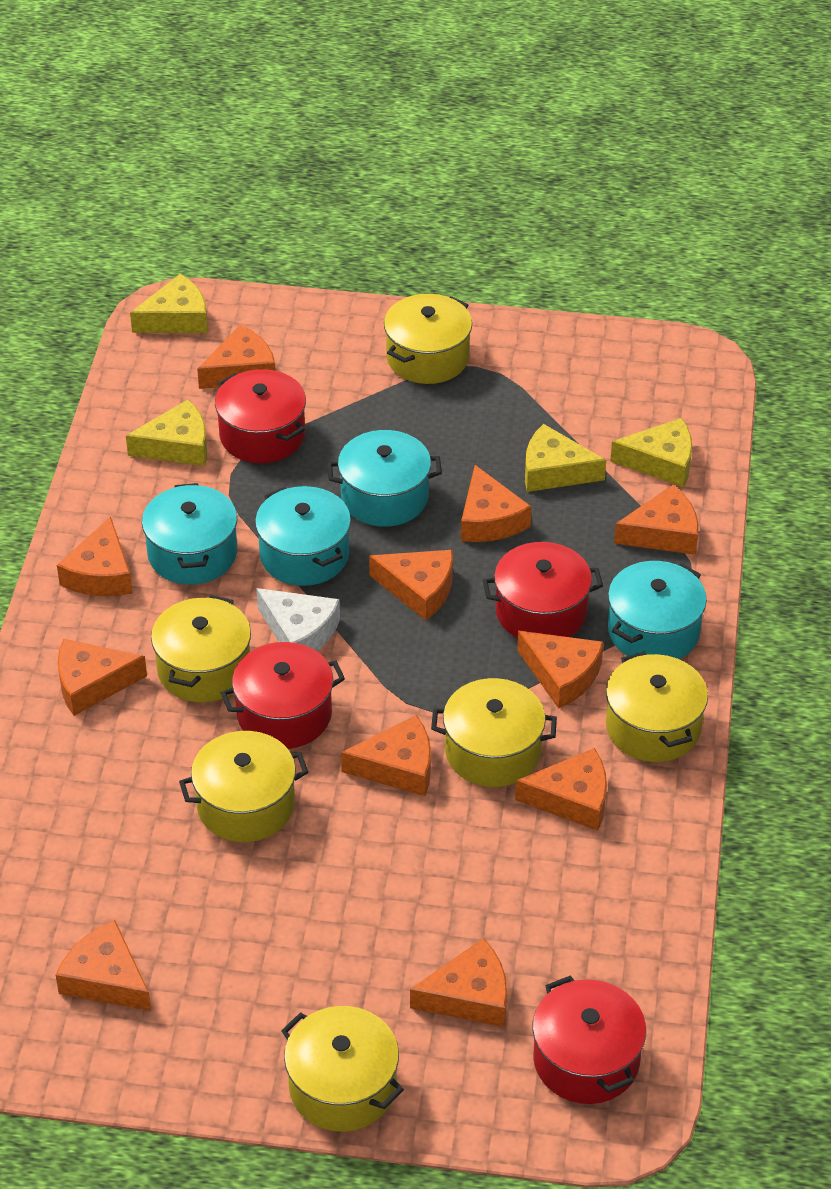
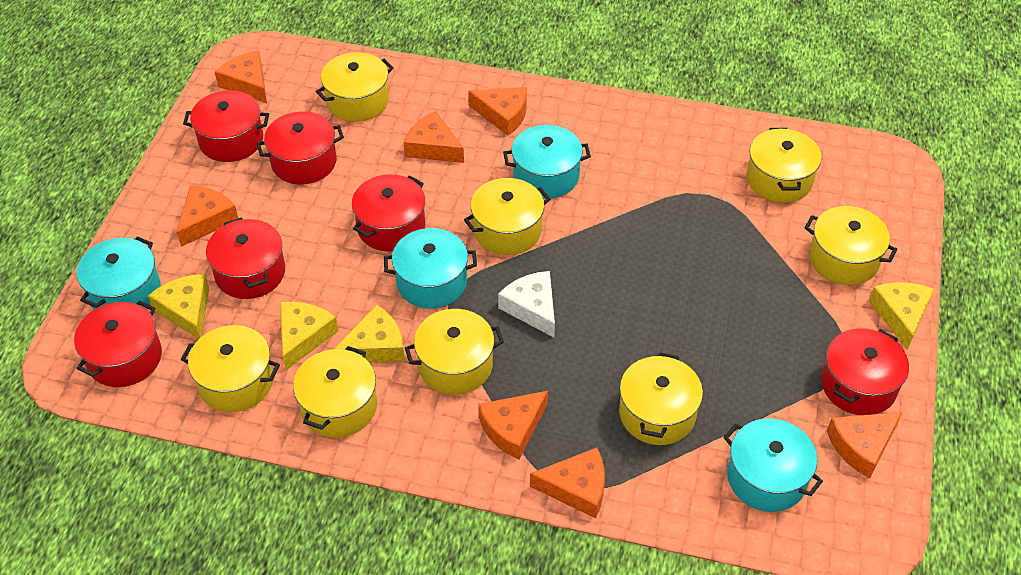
orange cheese: [56,920,151,1011] [57,517,133,596] [58,639,147,716] [197,325,276,389] [341,715,431,796] [369,550,453,620] [410,938,507,1027] [461,465,532,542] [515,748,607,831] [517,631,604,708] [614,485,698,555] = 11 -> [177,185,238,247] [215,51,267,103] [404,111,464,163] [468,87,527,136] [478,391,548,460] [530,447,605,518] [827,412,902,478] = 7
red pot: [215,369,306,463] [221,642,345,749] [483,542,603,638] [532,976,646,1104] = 4 -> [74,300,162,387] [183,90,269,162] [206,218,285,299] [257,111,344,184] [352,174,425,252] [821,328,909,415] = 6
yellow pot: [151,595,251,702] [179,731,308,842] [281,1006,404,1132] [384,294,472,384] [431,678,557,787] [606,652,708,762] = 6 -> [181,325,280,412] [293,346,377,438] [316,52,394,122] [405,309,504,395] [464,178,550,255] [619,352,703,445] [747,128,821,203] [804,206,897,285] = 8

